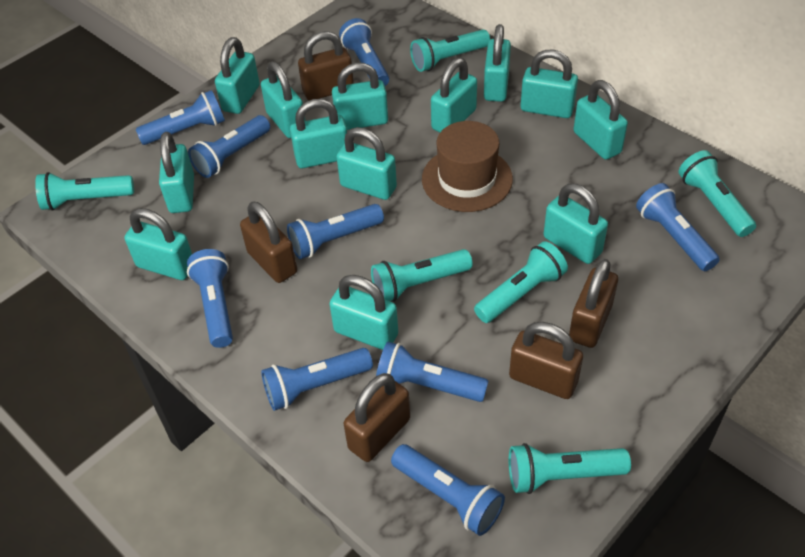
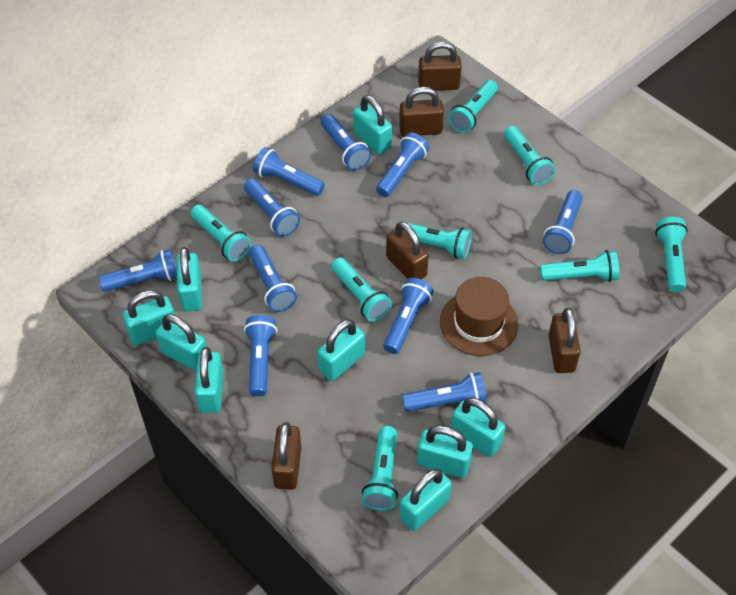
blue flashlight: [136,90,225,145] [187,249,233,348] [188,115,270,178] [261,348,373,411] [287,204,384,259] [339,18,389,86] [376,341,488,402] [391,444,505,536] [636,183,720,271] = 9 -> [99,249,177,292] [244,178,300,236] [244,315,277,397] [249,245,297,312] [253,147,325,196] [321,114,371,170] [376,133,429,197] [383,278,434,354] [402,372,487,412] [543,190,583,254] = 10
turquoise flashlight: [35,172,134,210] [371,249,473,302] [410,29,490,72] [474,241,568,323] [509,443,631,494] [678,150,756,237] = 6 -> [191,205,251,262] [331,258,392,322] [362,426,398,511] [398,221,472,259] [448,80,498,133] [504,126,555,185] [540,250,619,282] [655,217,688,292] = 8
turquoise padlock: [124,208,192,280] [159,132,194,213] [215,37,260,114] [261,61,306,138] [290,99,347,168] [330,275,398,350] [332,63,388,130] [337,127,397,200] [431,58,477,132] [484,24,511,102] [520,50,578,118] [544,184,608,264] [573,80,628,160] = 13 -> [123,290,175,346] [156,314,207,371] [176,247,202,311] [195,347,224,413] [318,319,365,381] [353,95,392,155] [399,469,452,531] [417,425,473,478] [451,398,505,457] = 9

